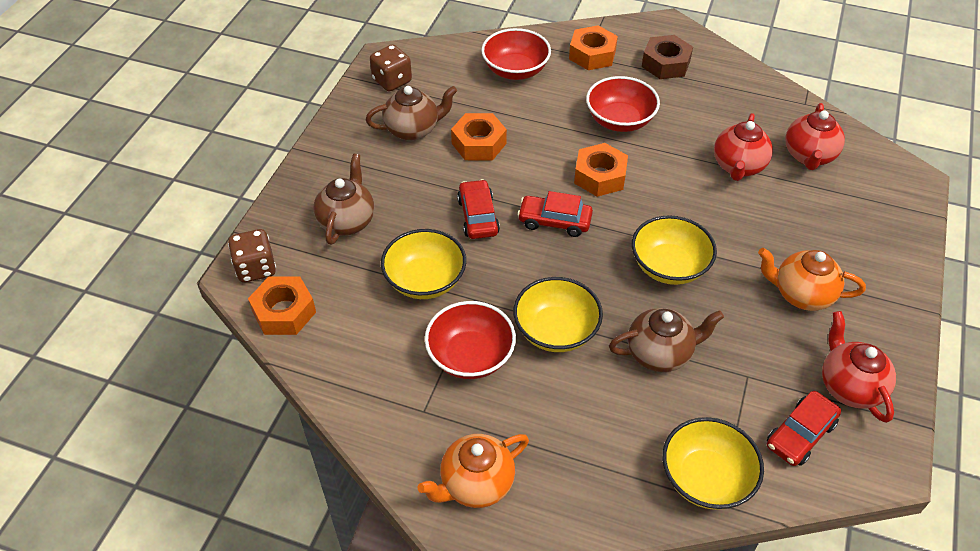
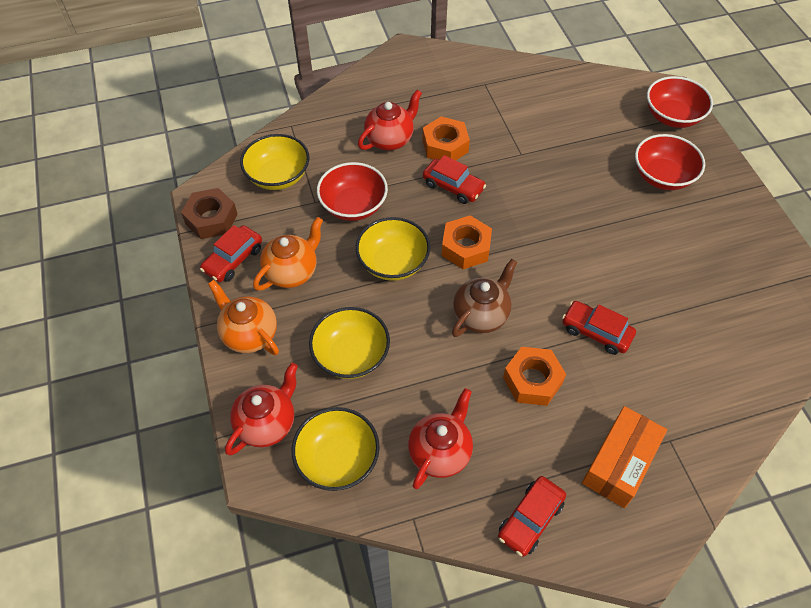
brown dice: [228,229,276,282] [370,45,412,91] = 2 -> none = 0
brown teapot: [314,154,374,245] [366,86,457,141] [609,308,724,372] = 3 -> [452,259,517,337] = 1
orange box: none = 0 -> [582,406,667,508] = 1
orange nut: [248,277,316,335] [451,113,507,160] [569,25,618,70] [574,143,628,197] = 4 -> [422,116,470,160] [441,215,492,269] [503,347,566,406] = 3
red car: [457,179,500,239] [517,191,593,237] [767,391,841,466] = 3 -> [200,225,262,282] [423,155,486,204] [498,476,566,557] [562,301,636,355] = 4

